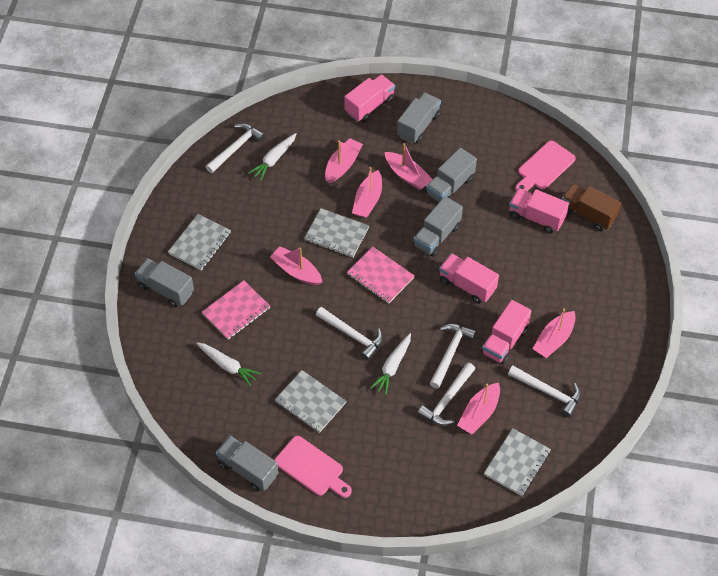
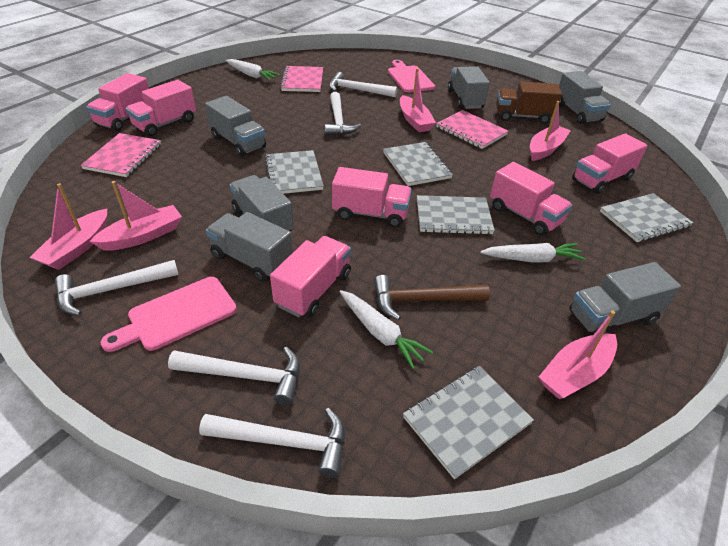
brown hammer: none = 0 -> [374,275,490,320] = 1
grey notebook: [168,214,231,271] [275,370,346,433] [304,208,369,258] [484,428,551,496] = 4 -> [265,150,324,194] [383,142,453,186] [403,366,534,479] [417,195,495,235] [600,193,693,242] = 5
grey truck: [134,258,194,307] [216,435,279,491] [397,92,441,143] [413,196,463,257] [426,148,477,202] = 5 -> [205,96,266,157] [206,212,293,282] [230,175,294,231] [448,66,490,109] [559,71,611,124] [569,262,681,335] = 6
pink boat: [270,246,323,285] [325,138,363,183] [352,167,382,218] [385,143,432,190] [457,383,500,434] [533,309,576,358] = 6 -> [29,183,107,270] [89,181,182,251] [400,68,436,132] [530,101,571,161] [539,310,617,399] = 5
pink notebook: [202,280,270,340] [347,247,415,304] = 2 -> [81,133,161,177] [280,66,323,92] [436,110,509,149] = 3
pink truck: [344,74,395,122] [439,253,499,304] [481,300,531,364] [509,188,569,234] = 4 -> [86,73,149,131] [126,80,196,136] [270,236,351,317] [332,167,412,227] [490,162,572,236] [572,133,647,194] = 6

